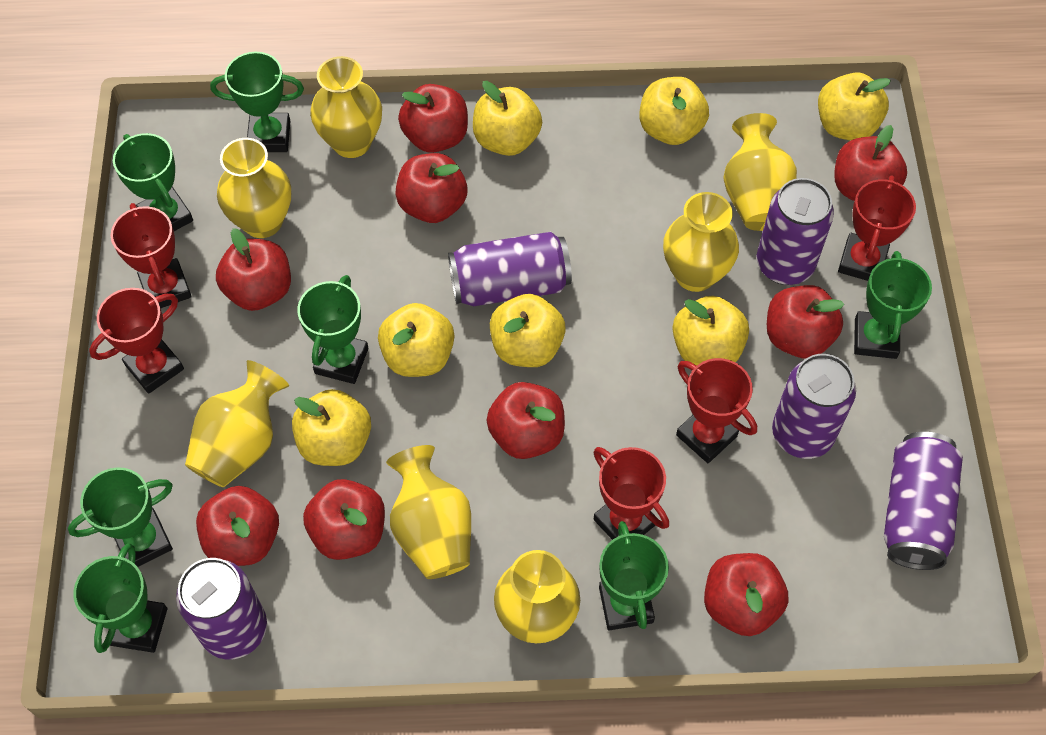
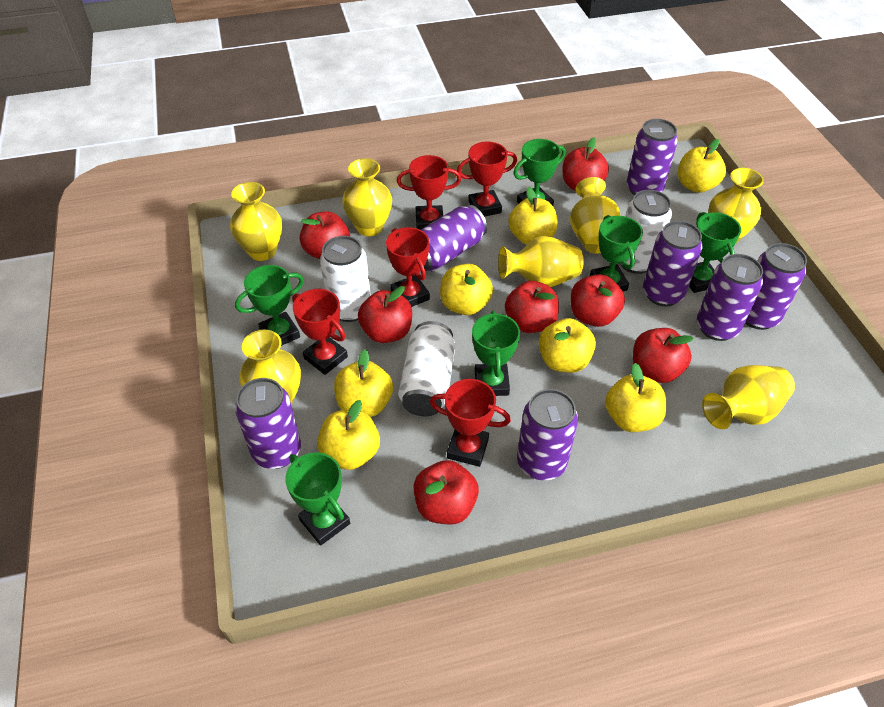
green trophy: [68,467,173,567] [73,543,167,653] [113,133,193,231] [210,52,304,152] [297,275,368,384] [599,521,669,631] [854,251,932,359] = 7 -> [235,265,304,346] [285,452,350,546] [472,311,520,396] [513,139,566,206] [590,215,643,291] [689,212,741,293] = 6
purple can: [176,558,267,660] [448,232,572,306] [757,178,834,285] [772,354,856,459] [884,432,963,570] = 5 -> [235,378,301,469] [421,205,487,271] [517,389,578,480] [627,119,678,196] [643,221,703,306] [697,254,763,341] [745,243,807,330] = 7
red apple: [196,486,279,566] [216,228,291,311] [303,479,385,560] [395,153,467,223] [398,84,468,153] [487,382,565,459] [704,553,788,636] [767,285,844,359] [834,125,907,201] = 9 -> [300,211,350,259] [358,286,412,343] [414,460,479,524] [505,281,559,333] [562,137,609,191] [571,274,625,327] [633,328,694,383] = 7
white can: none = 0 -> [320,236,371,322] [398,321,455,416] [620,190,672,274] = 3

